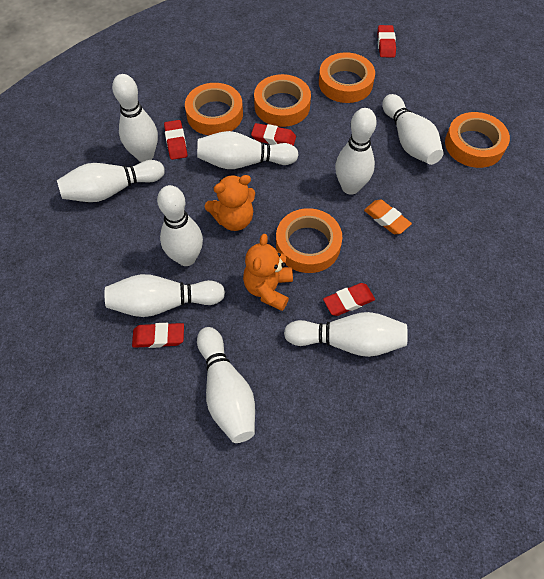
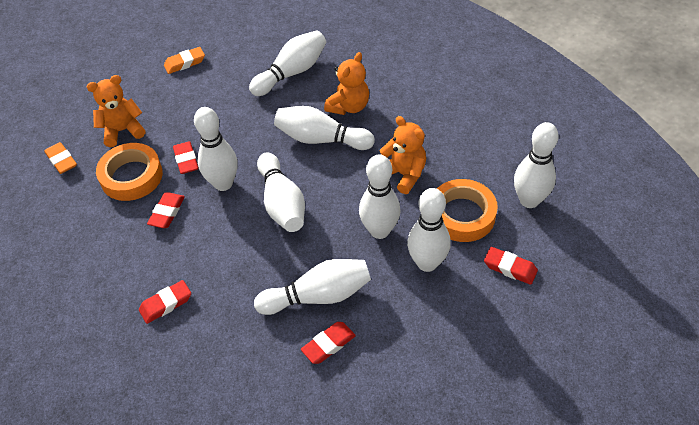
orange eraser: [364,199,412,234] = 1 -> [44,142,77,174] [164,47,205,74] = 2
orange tape: [185,83,243,135] [254,74,311,127] [276,208,342,273] [319,52,375,103] [445,112,510,168] = 5 -> [96,143,163,201] [437,179,498,242] = 2
orange teddy bear: [205,175,255,231] [243,234,293,311] = 2 -> [87,75,145,147] [324,52,369,115] [380,116,426,194] = 3
white bowling pin: [57,160,165,202] [104,274,225,317] [112,74,158,162] [157,185,203,266] [197,131,298,169] [197,327,255,443] [284,312,408,357] [335,108,377,195] [382,94,444,165] = 9 -> [194,107,238,191] [249,30,326,96] [254,259,371,315] [257,153,305,232] [274,106,375,150] [359,154,401,239] [407,188,451,272] [514,122,559,208] = 8

